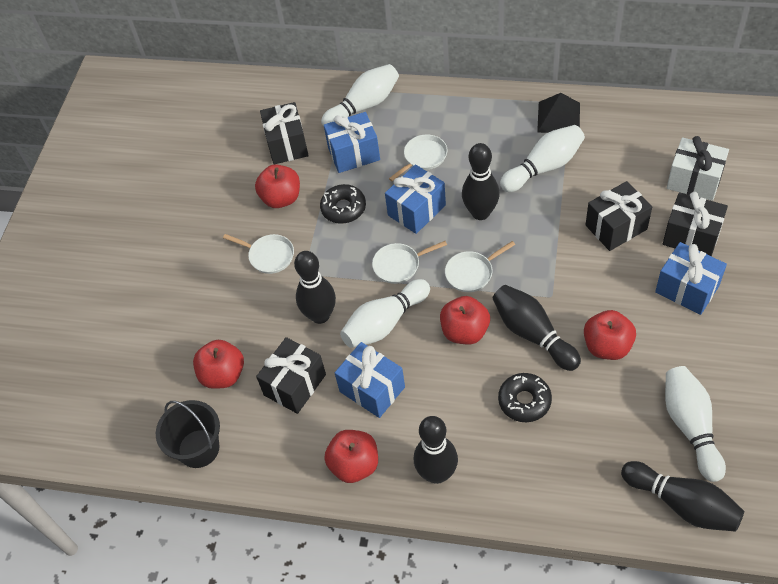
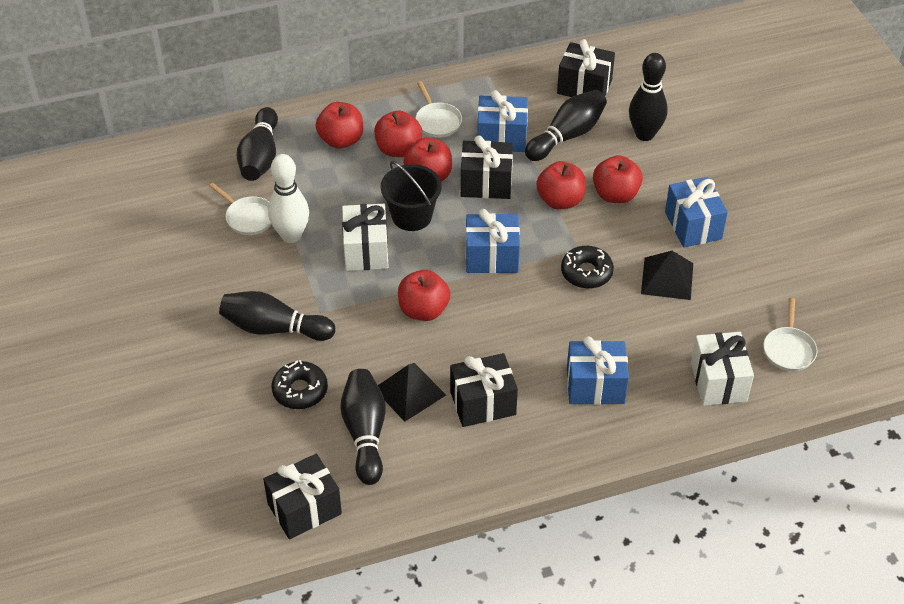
black pyramid: [537,93,580,133] = 1 -> [378,363,446,422] [641,251,693,300] = 2
red apple: [193,340,244,389] [255,164,300,208] [324,430,378,483] [440,296,490,344] [584,310,636,360] = 5 -> [316,102,363,148] [374,111,422,157] [398,270,451,321] [403,138,452,181] [536,161,586,210] [593,155,643,203] = 6
white bowling pin: [321,64,399,127] [340,279,430,348] [500,125,585,192] [665,366,726,482] = 4 -> [268,154,309,243] = 1
white gift: [667,136,729,201] = 1 -> [342,204,389,271] [691,332,754,406] = 2
white pan: [223,234,294,274] [372,241,447,284] [389,134,447,181] [445,241,515,292] = 4 -> [209,183,272,235] [415,81,462,138] [763,298,817,371] = 3

